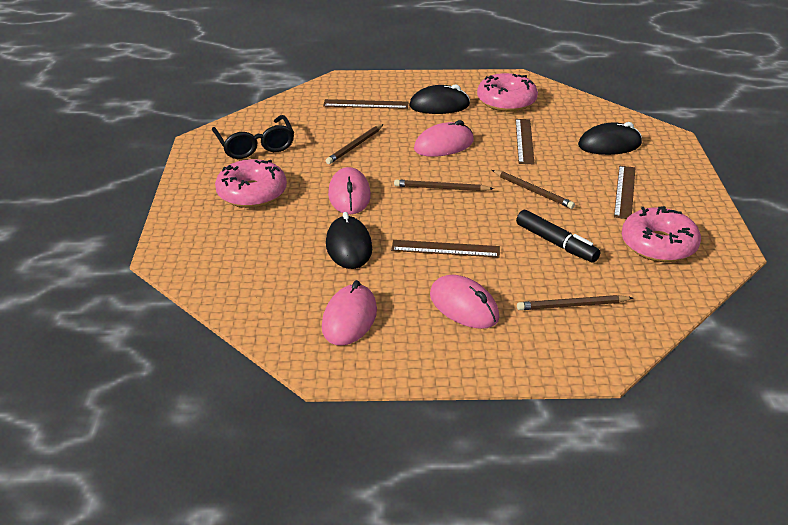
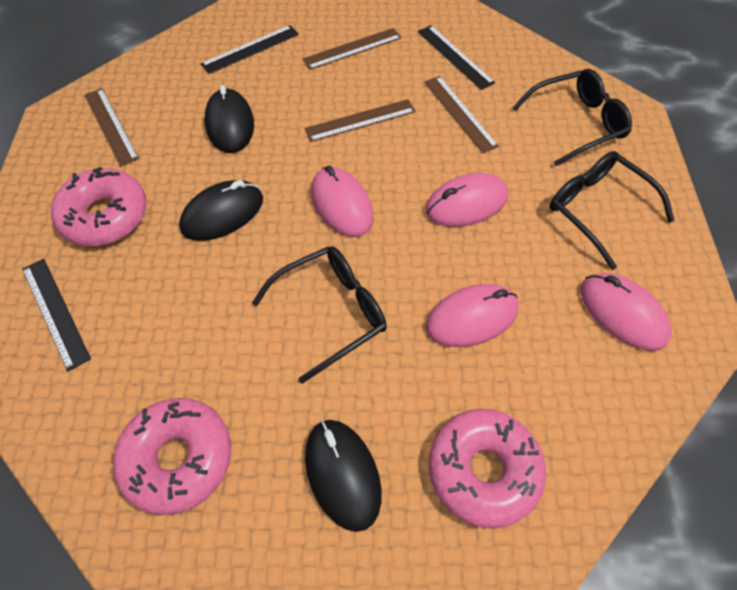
black glasses: [212,115,294,159] = 1 -> [252,246,387,383] [512,69,632,166] [550,151,675,270] = 3
black marker: [516,210,600,263] = 1 -> none = 0
black ruler: none = 0 -> [22,259,91,371] [201,25,299,74] [418,25,495,90] = 3
brown pencil: [326,124,384,164] [394,179,494,191] [492,170,575,209] [517,295,633,310] = 4 -> none = 0

